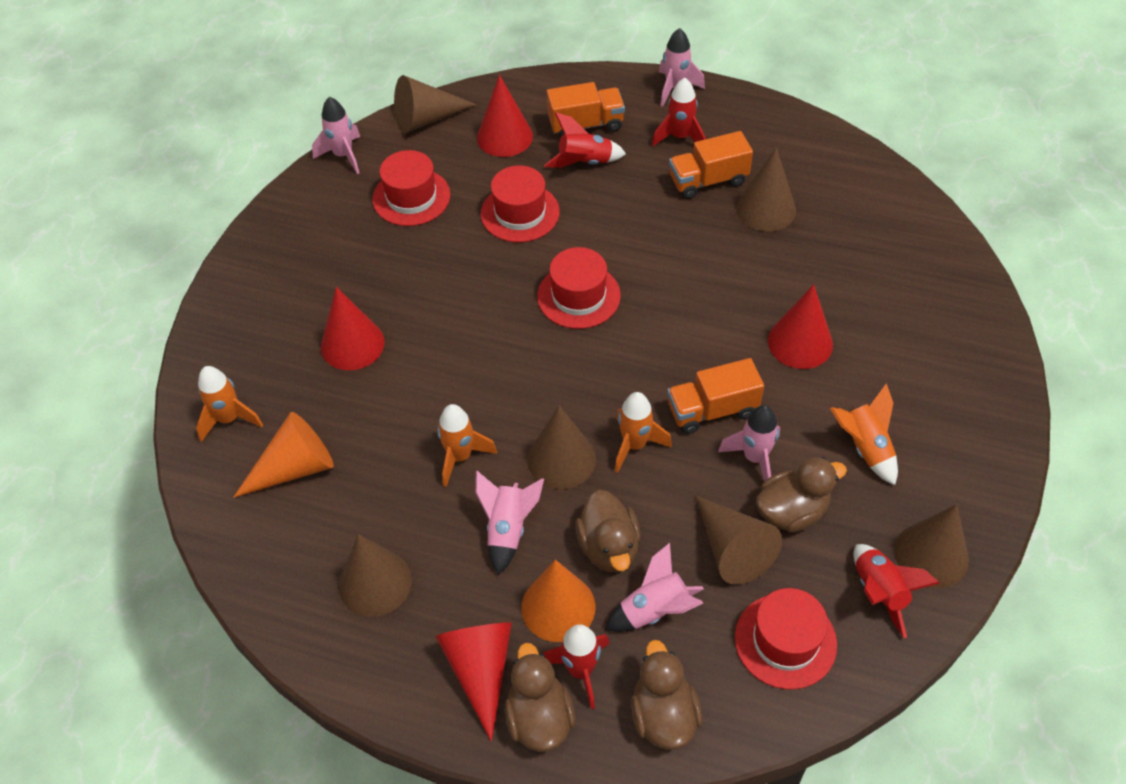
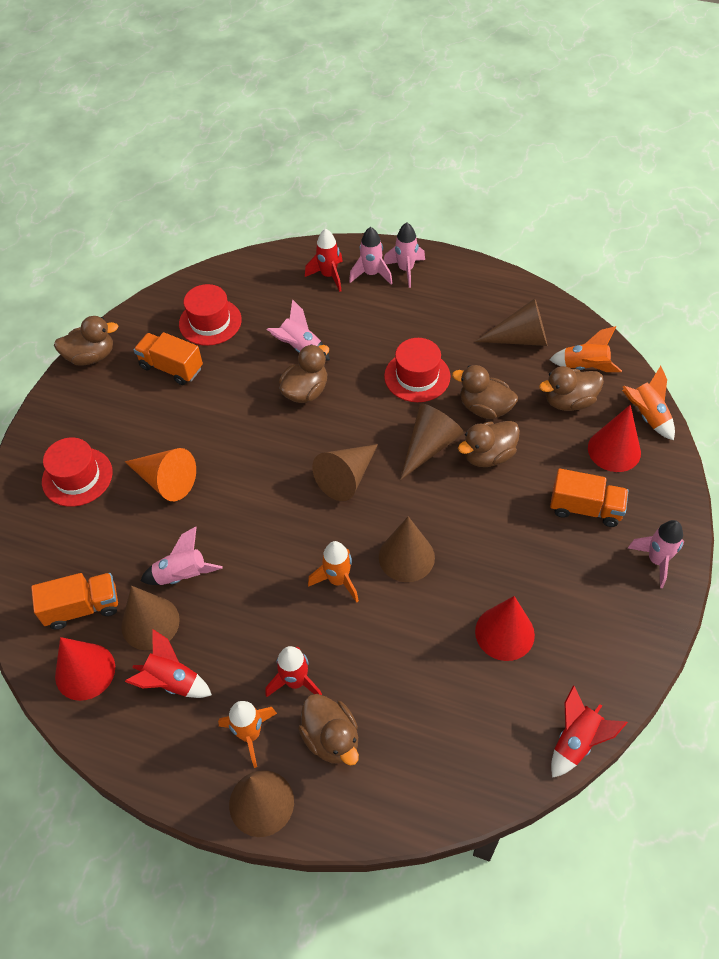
brown duck: [505,643,575,752] [575,490,641,572] [631,640,702,750] [756,457,847,533] = 4 -> [54,316,118,366] [279,344,329,403] [298,694,359,766] [452,365,518,419] [458,421,520,467] [539,366,604,411] = 6
orange cone: [233,412,334,498] [521,560,595,642] = 2 -> [125,448,196,501] = 1
red cone: [321,287,385,370] [435,622,512,742] [477,75,533,157] [768,284,833,369] = 4 -> [55,637,115,701] [475,596,535,661] [588,405,641,472] = 3
red hat: [372,150,450,226] [481,165,560,242] [537,247,621,329] [735,588,837,689] = 4 -> [42,437,113,507] [179,284,242,346] [384,338,450,402] = 3

